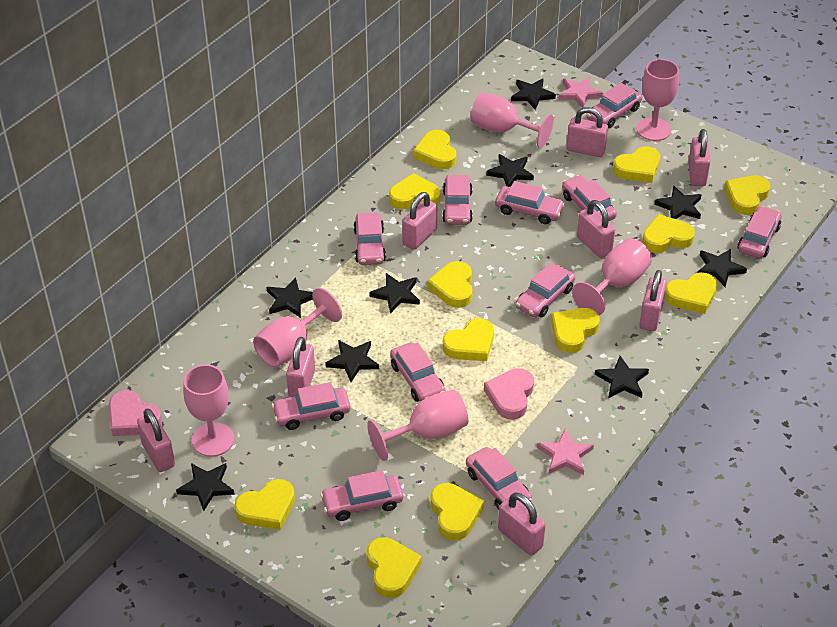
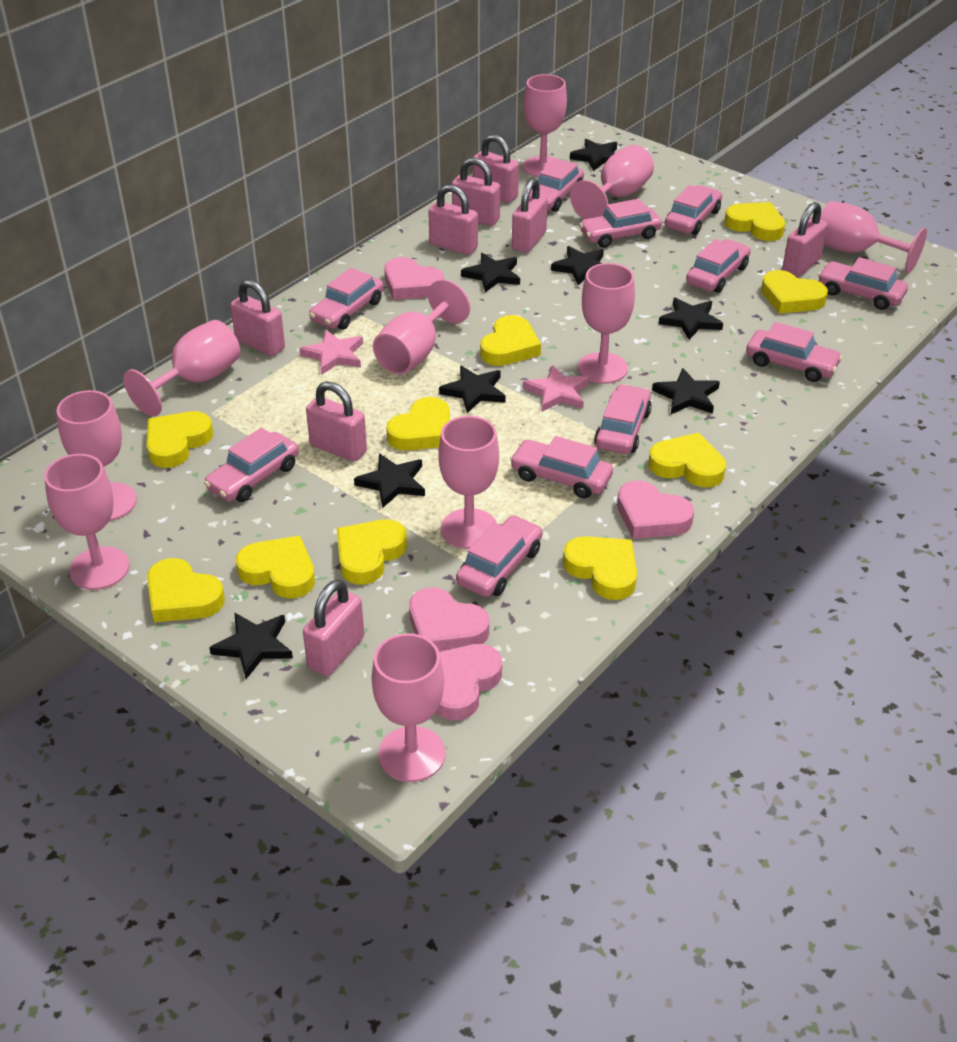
black star: [176,463,235,511] [267,277,313,318] [325,340,379,382] [369,273,420,314] [486,154,534,187] [511,78,556,110] [595,356,649,398] [654,186,702,219] [697,249,747,287] = 9 -> [209,613,293,679] [354,453,425,508] [439,366,506,413] [461,253,520,292] [551,246,604,285] [570,139,617,171] [652,368,720,414] [659,298,723,340] = 8
pink goblet: [183,364,234,457] [253,288,342,368] [367,390,468,461] [471,92,554,148] [572,238,652,315] [636,59,679,141] = 6 -> [44,454,130,590] [57,390,137,521] [123,320,240,416] [372,633,446,782] [373,279,470,374] [439,416,499,549] [523,74,567,177] [570,145,654,219] [578,263,635,384] [820,201,927,273] = 10
pink heart: [109,390,162,436] [484,368,534,420] = 2 -> [384,257,444,300] [409,587,489,652] [435,644,502,720] [617,481,694,539] = 4
yellow heart: [235,479,295,530] [367,537,422,598] [389,173,441,209] [413,130,456,169] [427,261,473,308] [431,483,484,540] [443,318,494,361] [551,308,600,353] [613,146,660,183] [642,214,695,253] [664,272,718,314] [724,175,770,215] = 12 -> [147,411,213,468] [147,558,225,622] [236,536,315,599] [337,519,407,584] [386,397,450,451] [480,315,541,366] [563,536,637,600] [648,433,726,488] [724,202,785,241] [761,270,828,314] = 10

